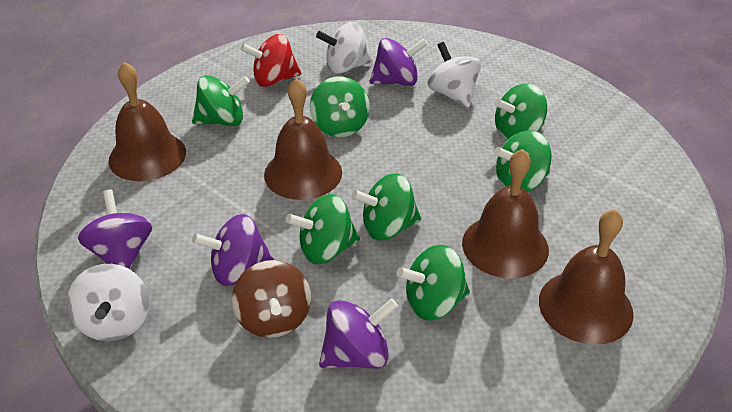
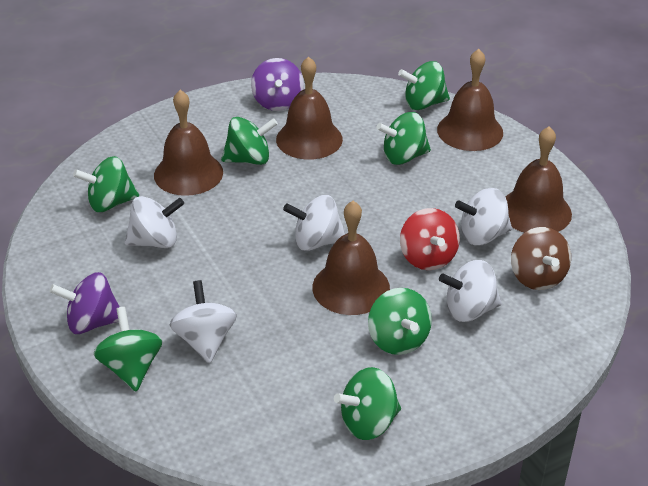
brown bell: [108,62,186,181] [264,78,342,200] [462,149,549,278] [539,209,634,345] = 4 -> [154,90,223,196] [276,56,343,160] [312,201,390,315] [437,49,503,151] [506,126,572,233] = 5
purple spinning top: [78,190,153,269] [192,214,275,286] [319,298,398,368] [370,38,428,86] = 4 -> [49,272,120,334] [251,58,304,111] = 2
white spinning top: [67,264,149,341] [316,22,373,74] [427,42,481,108] = 3 -> [125,196,184,248] [170,280,237,363] [283,195,346,251] [439,260,502,322] [455,188,512,245] = 5

